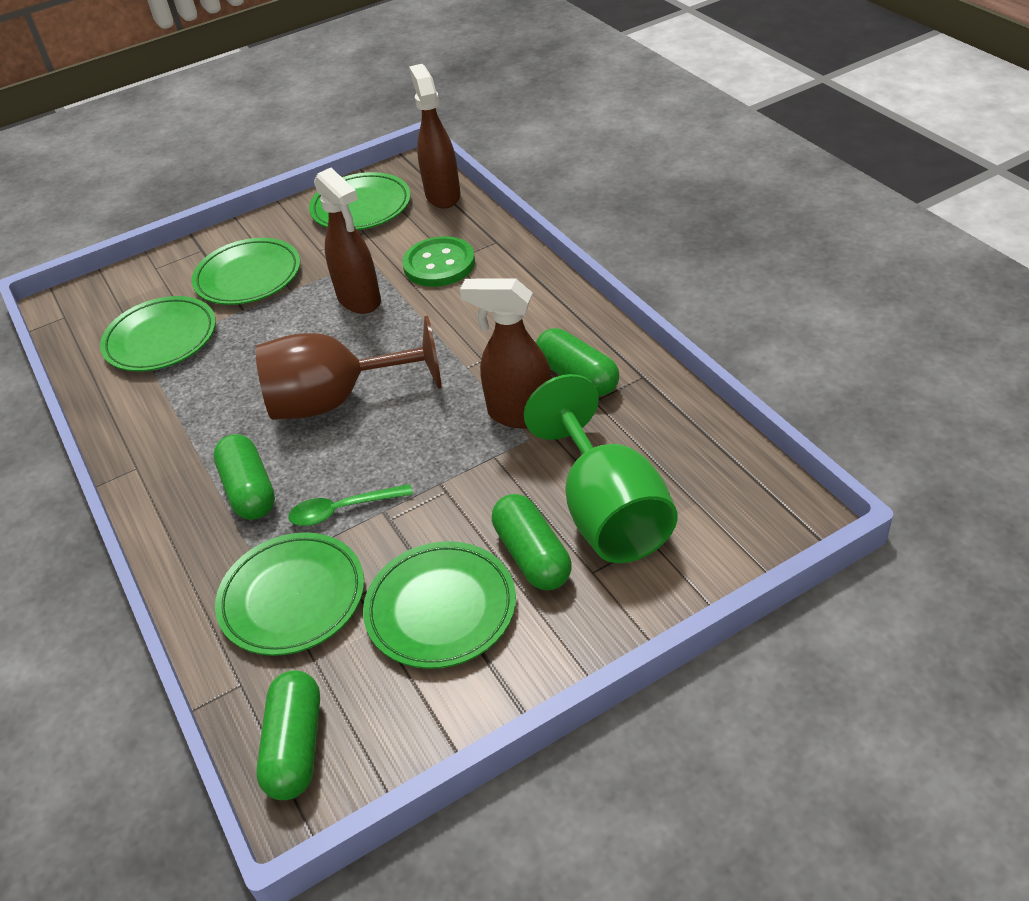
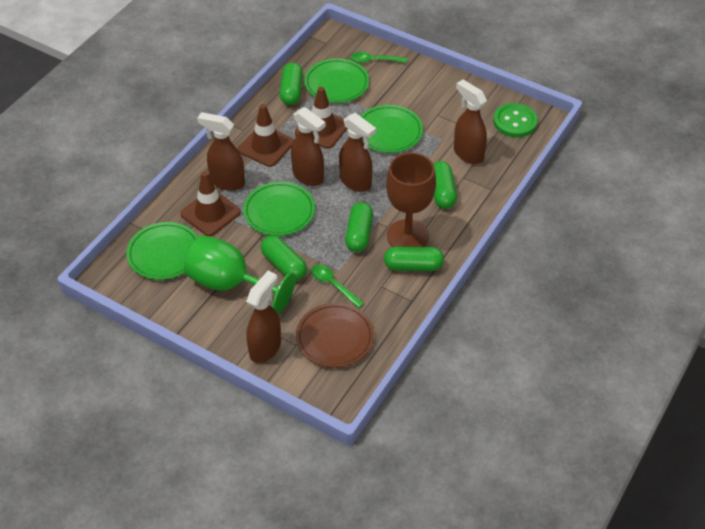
brown plate: none = 0 -> [296,303,374,368] = 1
brown spray bottle: [314,168,381,314] [409,64,460,209] [460,279,552,429] = 3 -> [197,112,245,191] [246,271,281,363] [291,107,326,186] [339,113,376,192] [454,80,487,164] = 5
brown traffic cone: none = 0 -> [180,171,241,236] [238,104,294,167] [295,87,348,149] = 3
green capsule: [213,434,275,520] [256,670,320,800] [492,494,572,590] [536,328,619,396] = 4 -> [261,235,307,280] [280,63,303,105] [345,202,373,252] [384,247,444,271] [434,161,457,209] = 5
green plate: [100,296,216,372] [192,238,300,305] [215,532,364,656] [309,172,411,230] [363,541,516,669] = 5 -> [126,222,198,280] [243,182,315,236] [304,58,369,103] [361,105,423,153] = 4
green spoon: [288,484,413,526] = 1 -> [311,264,364,308] [351,52,408,63] = 2

